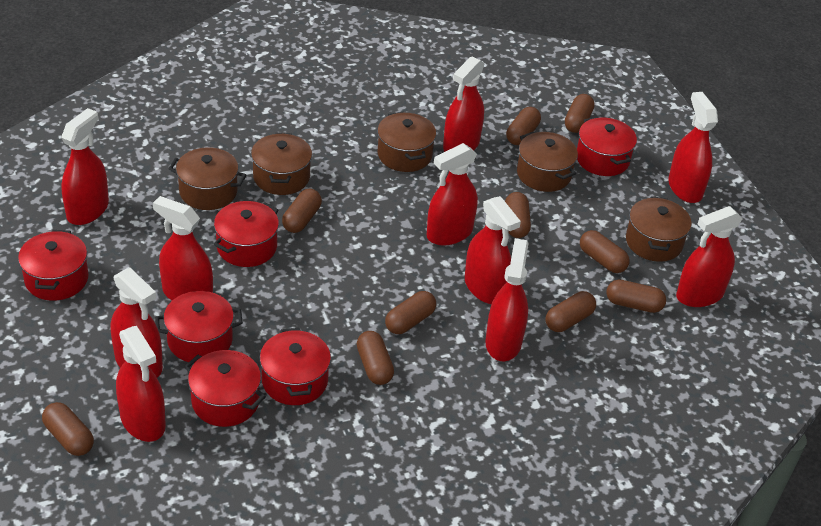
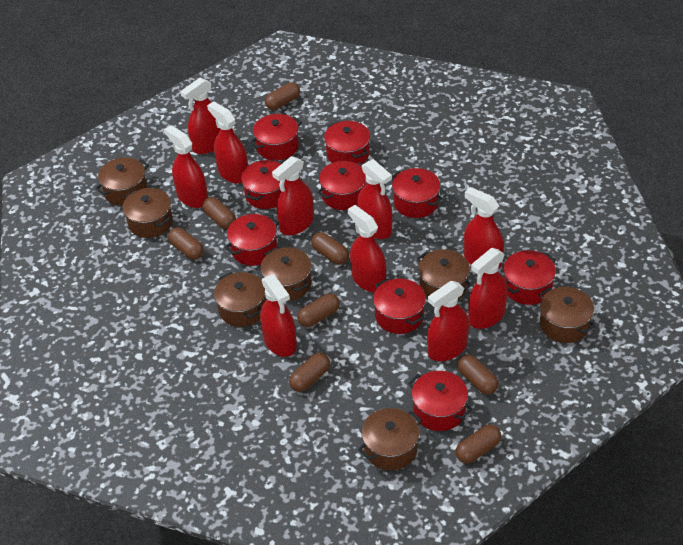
brown capsule: [42,402,94,456] [282,189,322,233] [356,331,394,385] [385,291,436,334] [505,192,531,238] [506,107,541,145] [546,291,596,332] [565,94,595,133] [580,230,630,273] [606,280,666,313] = 10 -> [168,227,204,260] [202,197,236,229] [265,82,300,110] [289,353,330,392] [297,294,340,327] [311,232,349,265] [456,425,501,463] [457,355,498,395] = 8
brown pot: [169,147,246,210] [251,133,312,195] [377,112,436,172] [517,132,578,192] [626,196,691,262] = 5 -> [95,157,149,206] [123,188,173,238] [214,272,266,327] [260,247,312,301] [358,408,422,470] [417,249,472,300] [539,287,595,343] = 7
red pot: [18,230,89,301] [155,291,243,362] [184,350,266,427] [214,201,279,267] [260,328,331,405] [577,117,637,176] = 6 -> [225,214,279,266] [241,159,286,209] [250,114,302,160] [317,161,366,210] [324,121,370,164] [373,278,426,334] [392,168,443,218] [408,371,472,431] [503,250,556,305] = 9

